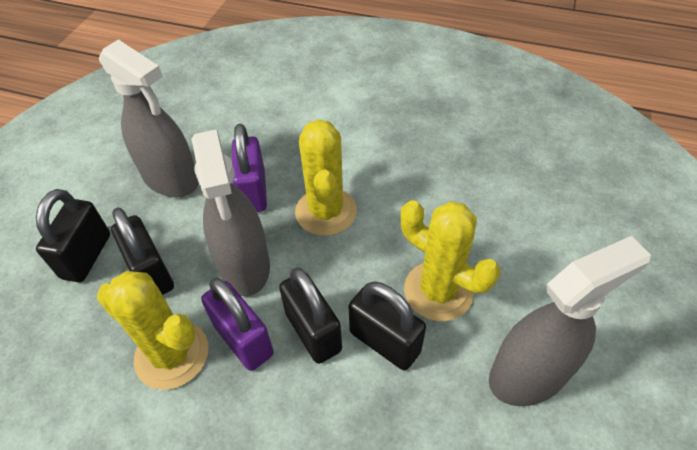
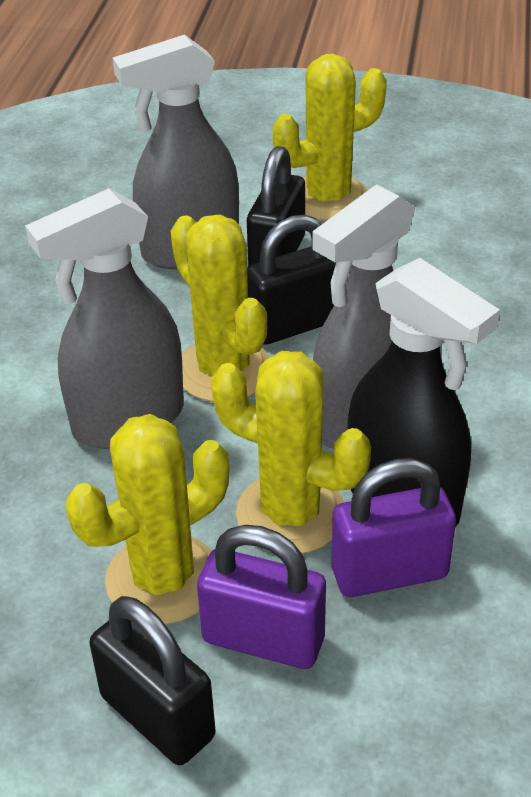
black padlock: [36,189,110,282] [111,207,174,295] [279,267,342,364] [349,281,426,370] = 4 -> [90,596,216,765] [247,146,305,266] [247,215,336,345] = 3
black spray bottle: none = 0 -> [348,258,500,527] = 1
yellow cactus: [97,271,208,390] [295,119,357,236] [401,200,500,321] = 3 -> [66,414,229,625] [171,215,270,402] [211,351,371,554] [273,54,387,221] = 4

